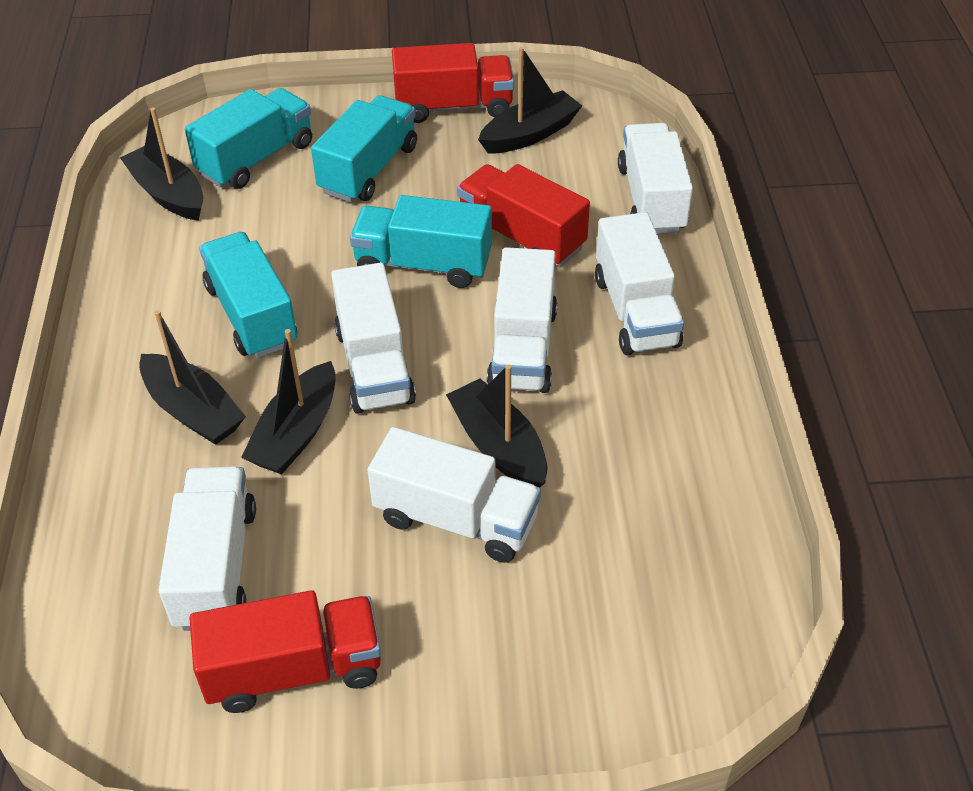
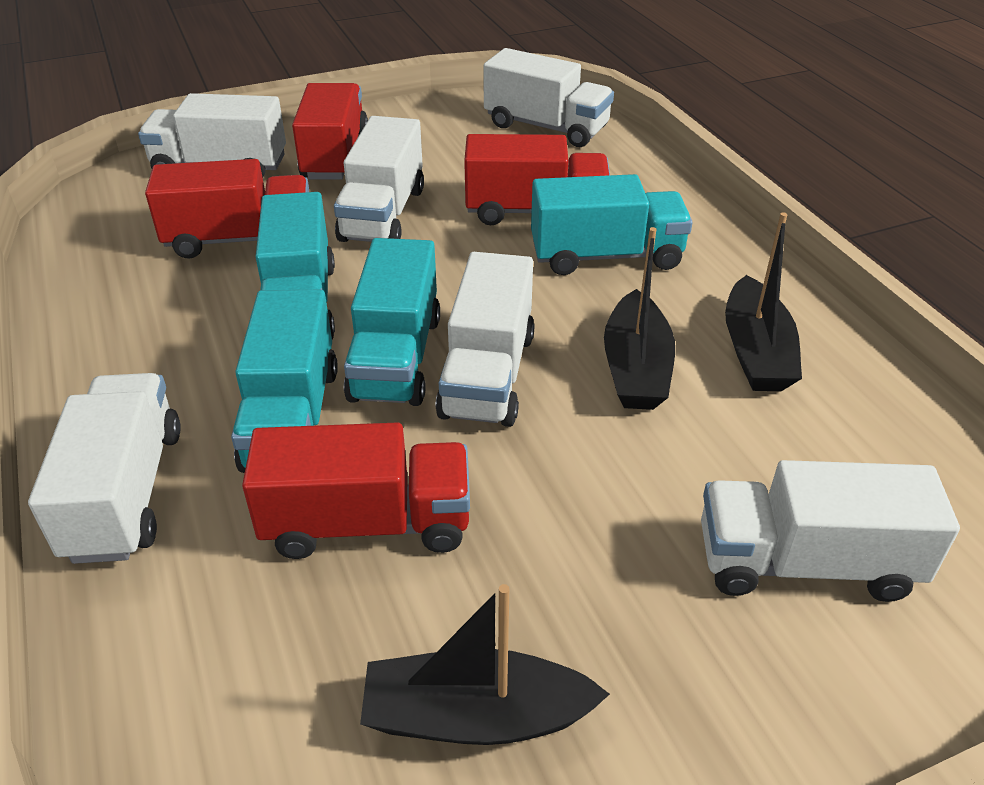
black boat: [120,108,203,221] [139,310,246,445] [241,329,336,474] [446,365,547,488] [478,47,582,154] = 5 -> [360,584,610,745] [604,227,675,410] [725,212,802,391] = 3
red truck: [190,590,381,713] [392,43,514,123] [457,164,590,266] = 3 -> [145,159,309,259] [242,422,470,559] [292,83,368,180] [464,134,610,225] = 4

